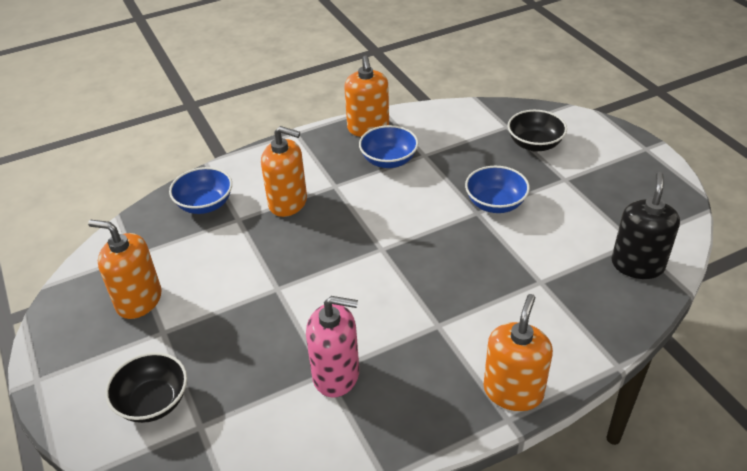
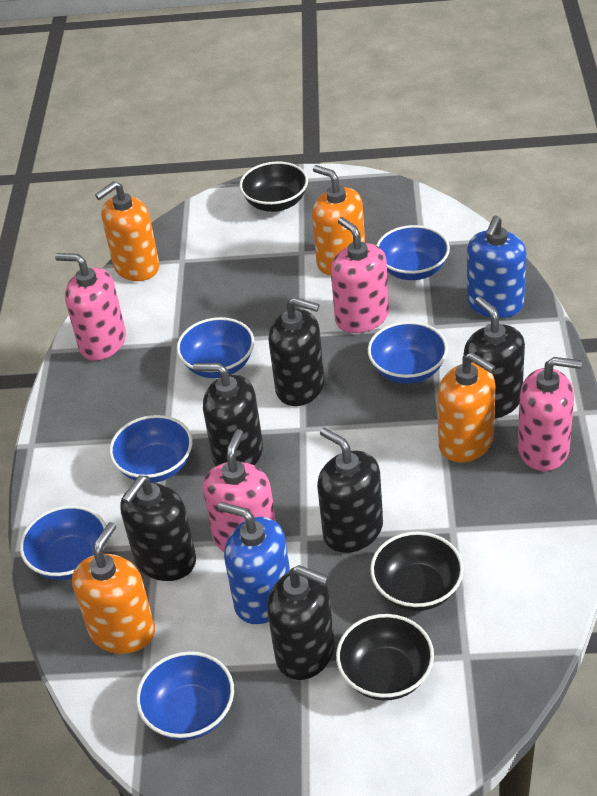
black bowl: [105,352,187,423] [508,110,567,152] = 2 -> [239,161,308,212] [336,614,434,700] [370,531,464,611] = 3
black soap dispenser: [612,172,680,279] = 1 -> [120,476,196,581] [193,363,263,466] [267,565,335,680] [268,297,324,406] [317,427,383,553] [464,296,525,418] = 6
blue bowl: [169,167,232,214] [359,125,418,168] [465,166,530,213] = 3 -> [20,505,107,580] [109,415,192,483] [136,651,234,740] [177,317,254,378] [368,321,448,384] [376,225,450,280] = 6
blue soap dispenser: none = 0 -> [218,502,290,624] [467,215,527,318] = 2
pink soap dispenser: [306,296,359,397] = 1 -> [55,253,126,361] [203,429,276,552] [331,217,389,333] [518,357,582,471] = 4

